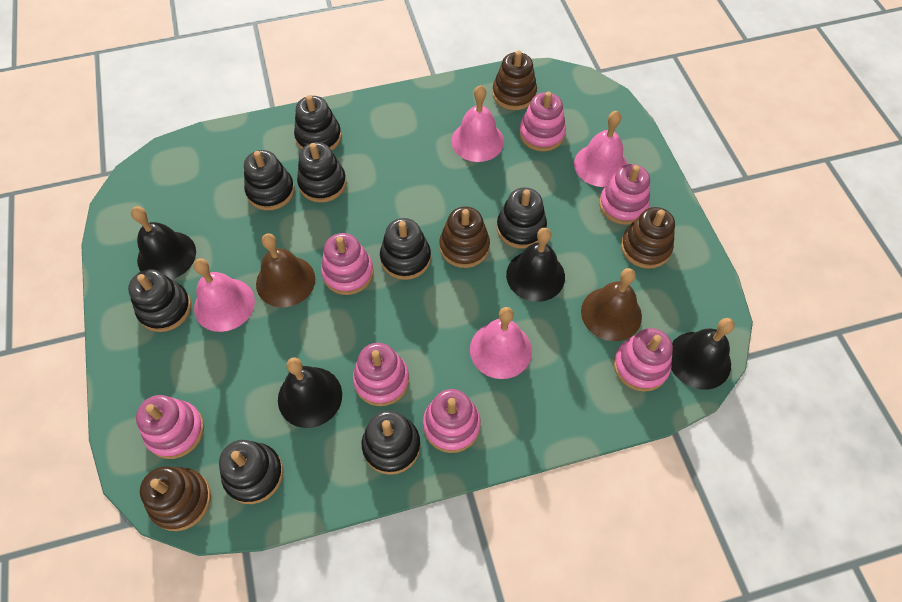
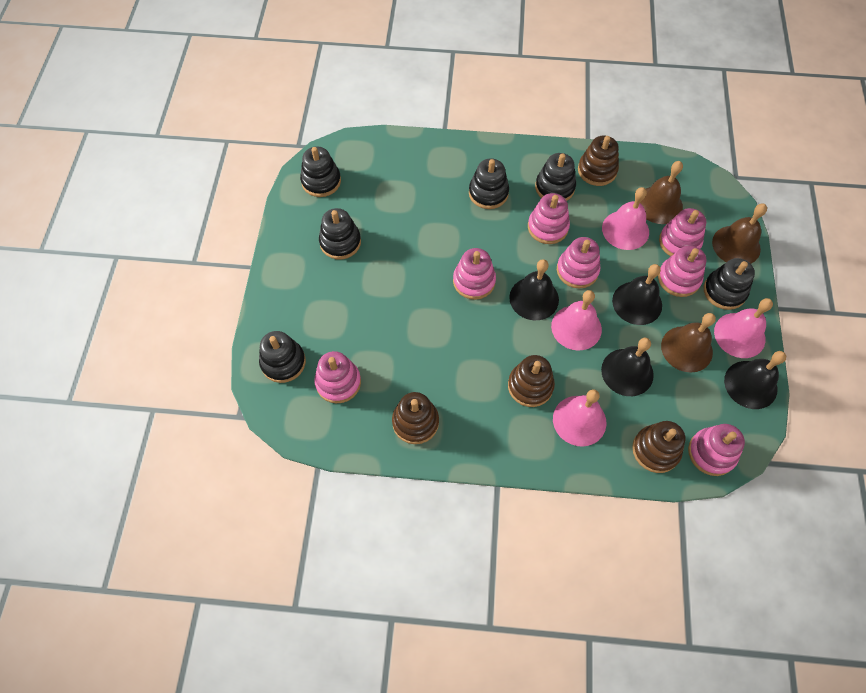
black stacking toy: [128,269,191,332] [219,440,283,504] [244,150,295,210] [294,95,342,150] [297,142,346,203] [362,410,421,475] [380,218,431,280] [497,187,547,249] = 8 -> [259,331,306,383] [300,147,341,197] [319,208,361,259] [469,158,509,209] [535,153,576,201] [704,258,755,310] = 6
brown bell: [256,233,315,307] [581,268,642,341] = 2 -> [640,161,683,224] [661,313,716,373] [712,204,767,264] = 3

